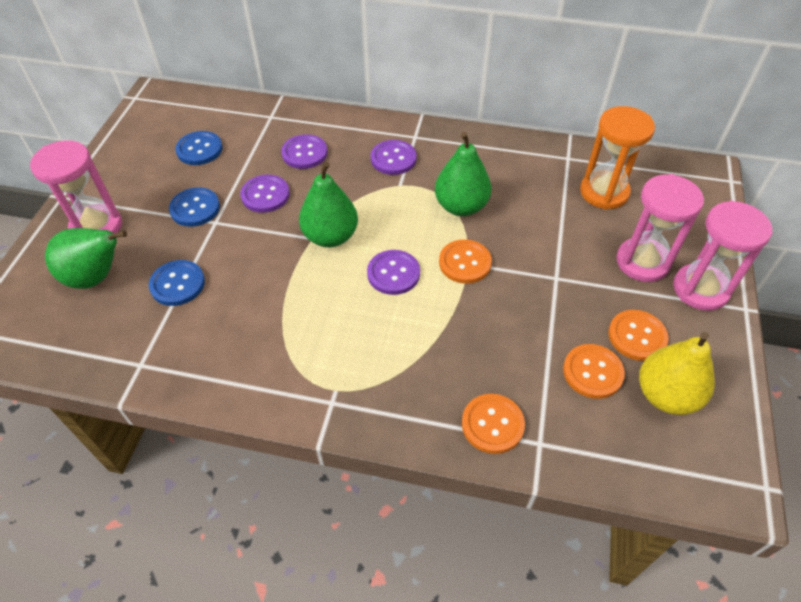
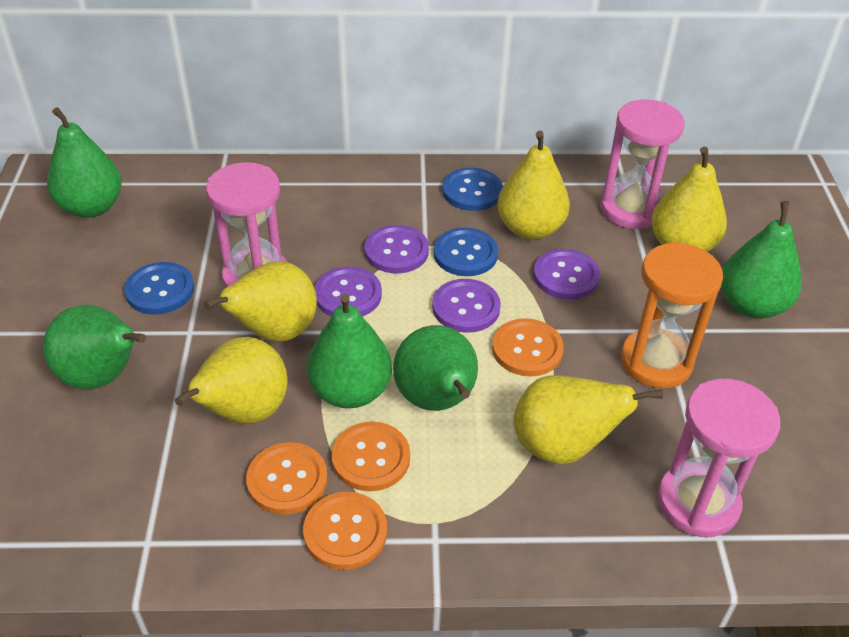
green pear: [45,228,127,289] [299,162,358,247] [435,132,491,216] = 3 -> [43,305,146,389] [47,107,122,218] [307,294,392,408] [393,325,478,411] [721,201,802,319] = 5
yellow pear: [639,332,715,415] = 1 -> [175,337,288,424] [204,261,317,342] [497,131,570,240] [514,375,663,465] [651,147,727,252] = 5

